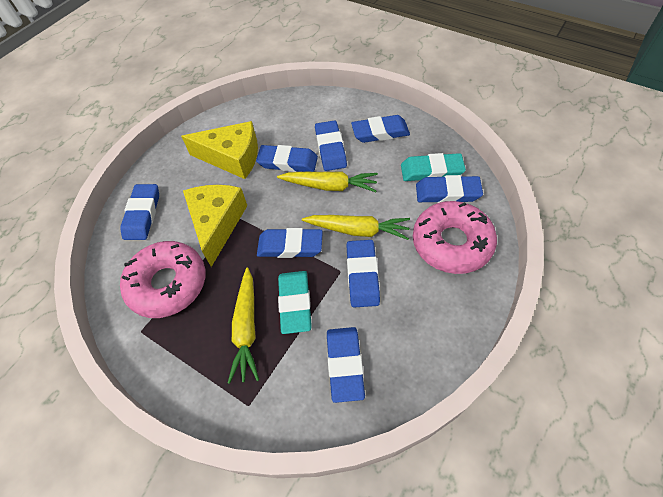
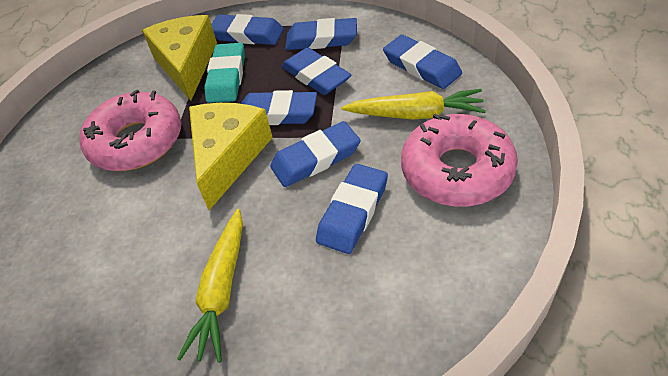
blue eraser: [120,184,159,240] [256,145,318,172] [257,228,323,258] [315,120,347,171] [327,327,365,403] [346,240,380,307] [351,115,410,143] [416,175,483,203] = 8 -> [211,14,284,45] [241,90,317,125] [270,121,361,187] [282,47,351,95] [285,18,357,50] [316,164,388,254] [383,35,462,89] = 7
turquoise eraser: [278,271,312,334] [401,153,466,181] = 2 -> [204,43,245,103] = 1
yellow carrot: [228,268,259,384] [277,171,378,192] [302,215,410,240] = 3 -> [177,209,243,363] [341,89,486,120] = 2

